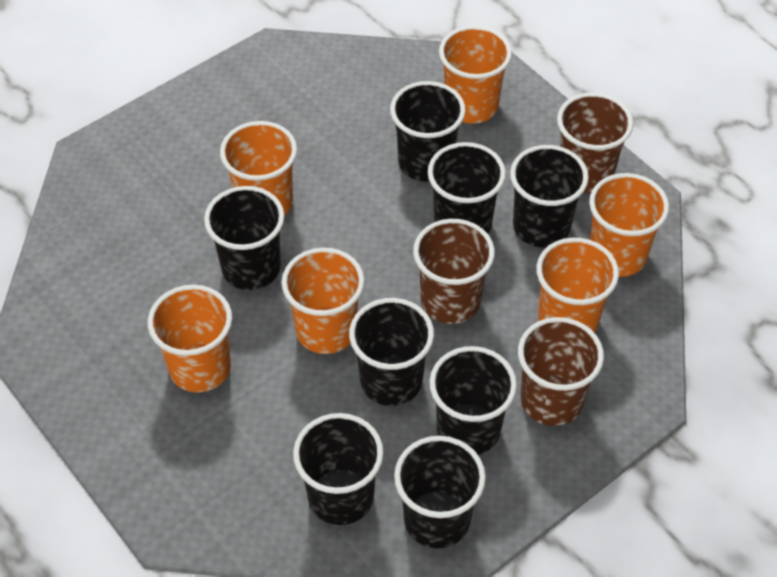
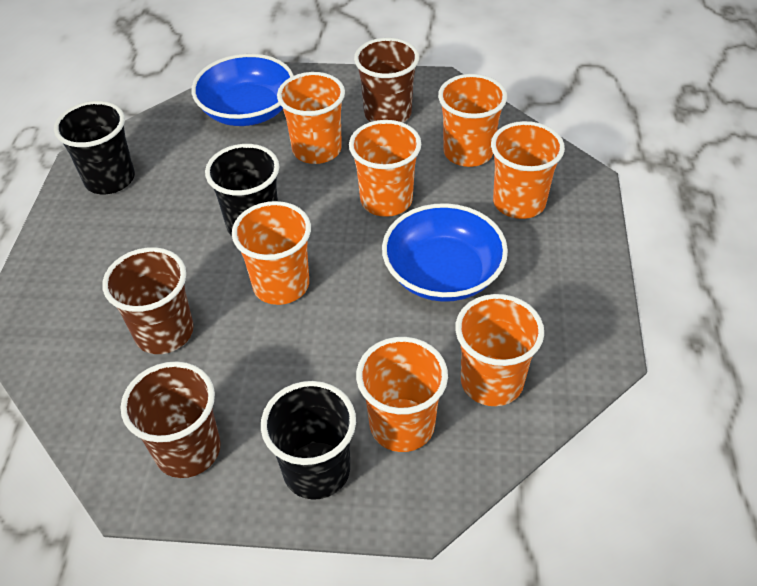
black cup: [204,186,284,290] [293,413,383,525] [349,298,434,406] [390,81,466,181] [394,436,486,548] [427,142,506,234] [429,346,517,455] [510,145,589,247] = 8 -> [54,101,135,194] [205,144,279,236] [261,381,356,500] = 3
blue bowl: none = 0 -> [192,54,294,126] [382,203,508,302] = 2
orange cup: [148,285,232,392] [220,121,297,215] [281,248,364,354] [439,25,512,124] [536,238,619,333] [589,173,669,277] = 6 -> [232,201,311,305] [277,72,345,164] [349,120,421,217] [356,337,448,452] [438,74,507,167] [455,294,544,406] [491,121,565,219] = 7

